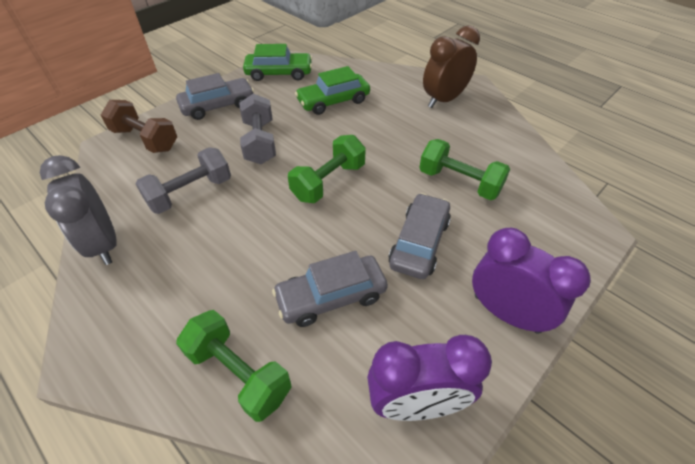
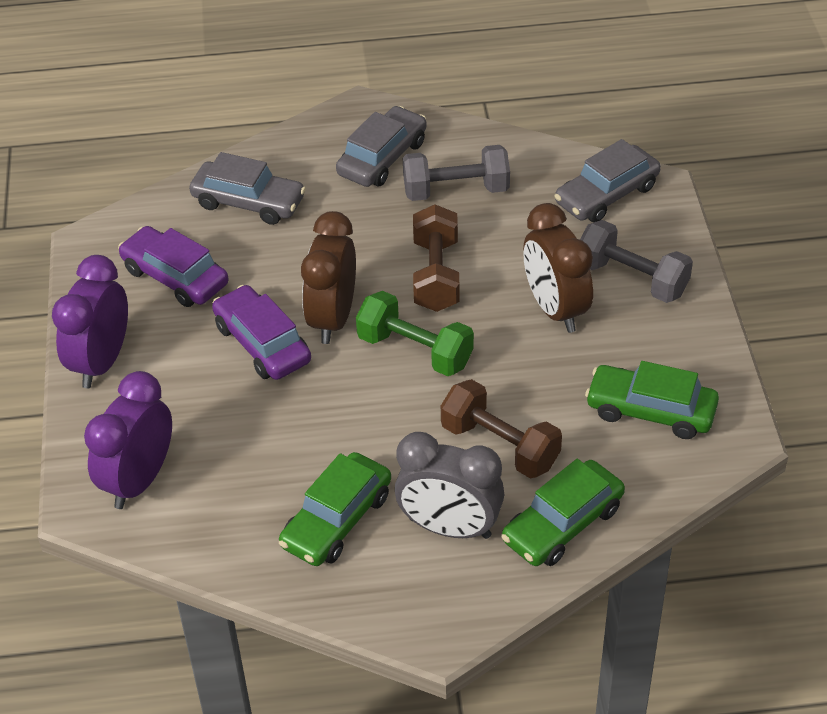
brown clock: [423,25,480,108] = 1 -> [301,211,356,344] [523,203,593,333] = 2
brown dumbbell: [101,100,177,153] = 1 -> [413,204,460,312] [441,379,562,478] = 2
green car: [243,44,313,81] [295,66,370,115] = 2 -> [279,452,391,566] [501,459,625,566] [585,361,719,439] = 3
green dumbbell: [176,310,291,422] [288,135,366,203] [419,139,510,200] = 3 -> [356,291,474,376] = 1
purple car: none = 0 -> [118,226,228,307] [212,285,311,380] = 2

